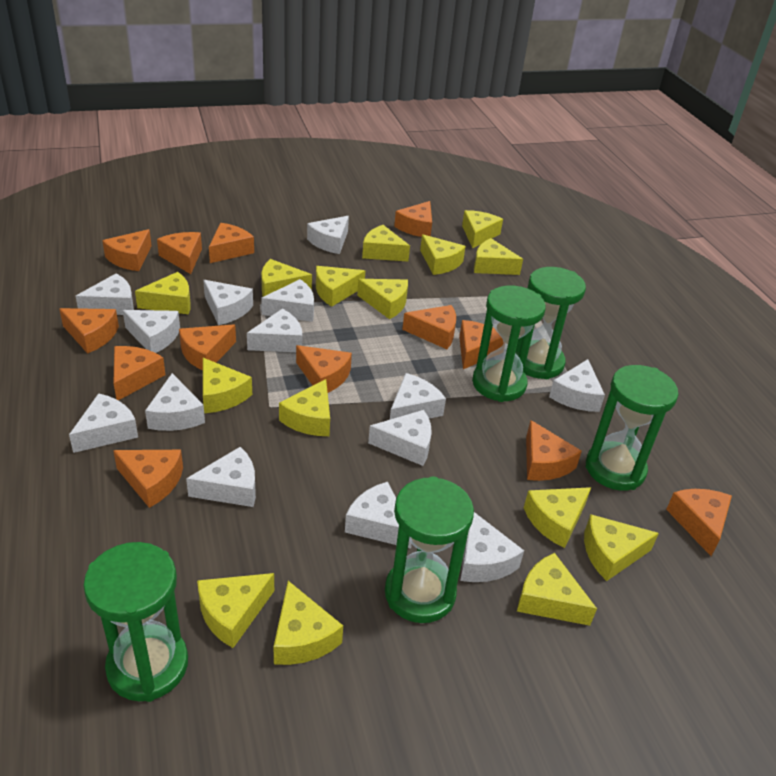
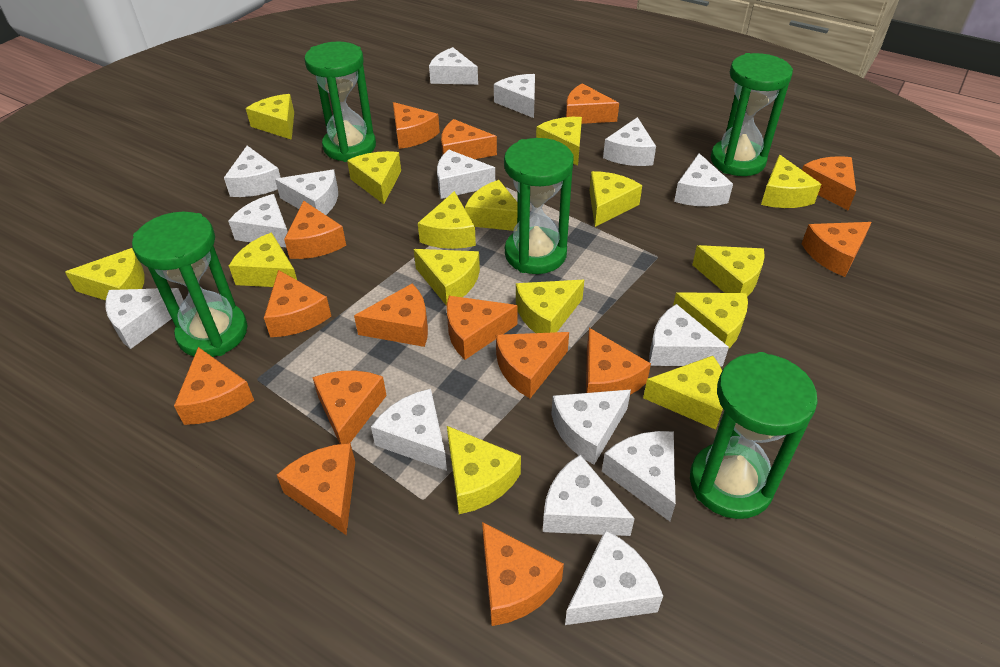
orange cheese: [59,308,119,354] [102,229,152,271] [113,450,183,508] [114,346,165,400] [157,232,202,274] [179,324,236,370] [209,223,254,263] [296,345,352,393] [394,201,432,237] [402,305,456,349] [459,320,504,369] [526,420,582,481] [666,489,732,556] = 13 -> [174,347,254,425] [264,270,331,337] [277,443,355,535] [284,200,346,259] [312,371,387,444] [354,284,428,347] [393,102,440,149] [441,119,497,159] [447,296,518,360] [482,522,564,626] [496,332,569,398] [566,83,619,124] [586,328,651,395] [801,222,872,277] [802,156,856,210] = 15
white cheese: [69,393,138,453] [76,273,134,315] [123,310,180,353] [145,373,205,431] [186,447,256,507] [203,280,253,325] [247,309,302,352] [261,279,314,322] [307,216,349,254] [345,482,412,549] [368,410,432,466] [390,373,446,419] [460,512,524,582] [549,359,605,412] = 14 -> [105,288,184,349] [224,146,281,197] [228,194,288,247] [275,170,338,215] [371,389,447,471] [429,47,478,85] [437,150,495,199] [494,74,535,118] [543,455,635,536] [551,390,631,465] [565,530,663,625] [602,431,676,521] [603,117,656,166] [649,304,729,367] [674,153,733,206] = 15

